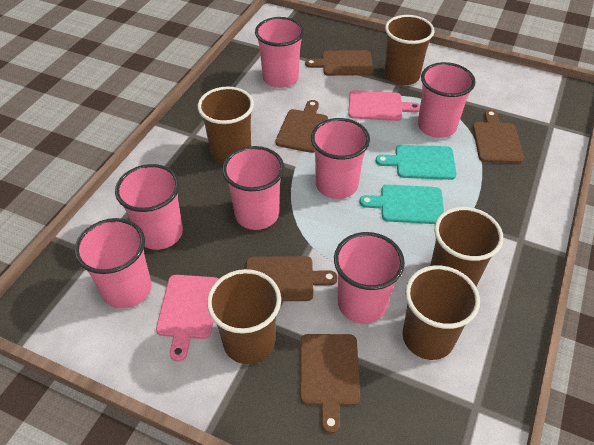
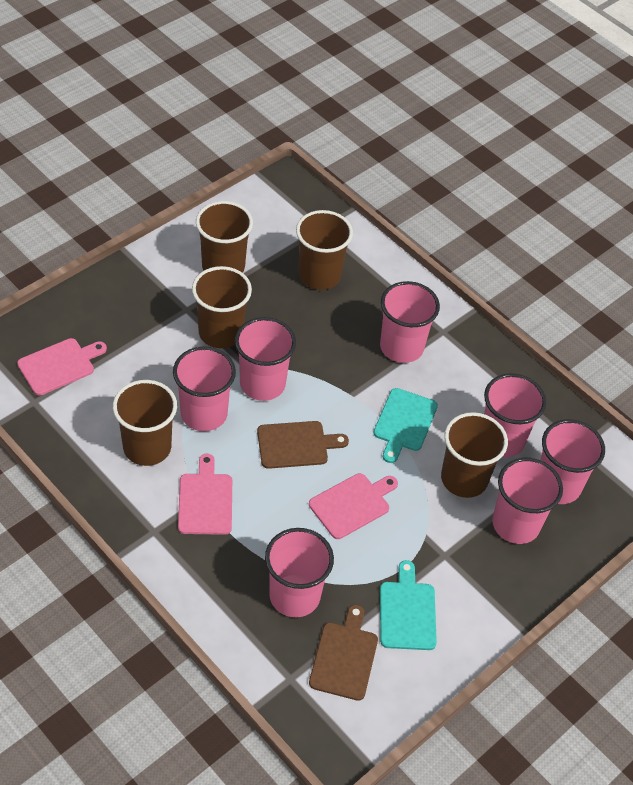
brown cutting board: [246,256,337,301] [275,100,328,153] [300,334,360,434] [305,50,373,76] [472,110,524,163] = 5 -> [257,421,349,469] [309,605,378,701] = 2
pink cutting board: [156,275,218,362] [348,90,420,121] = 2 -> [17,338,107,395] [178,454,232,535] [309,473,398,539] = 3

